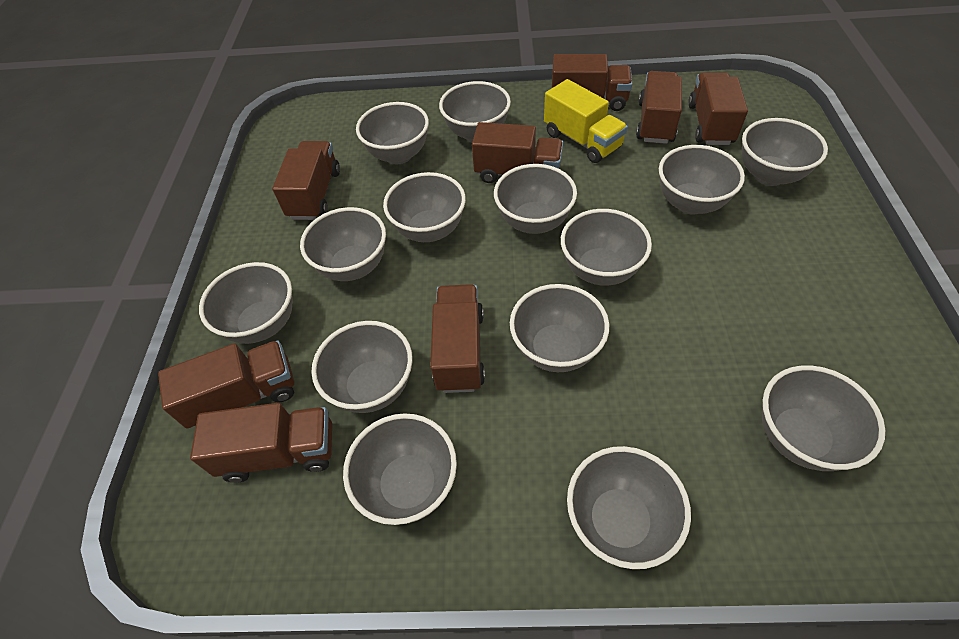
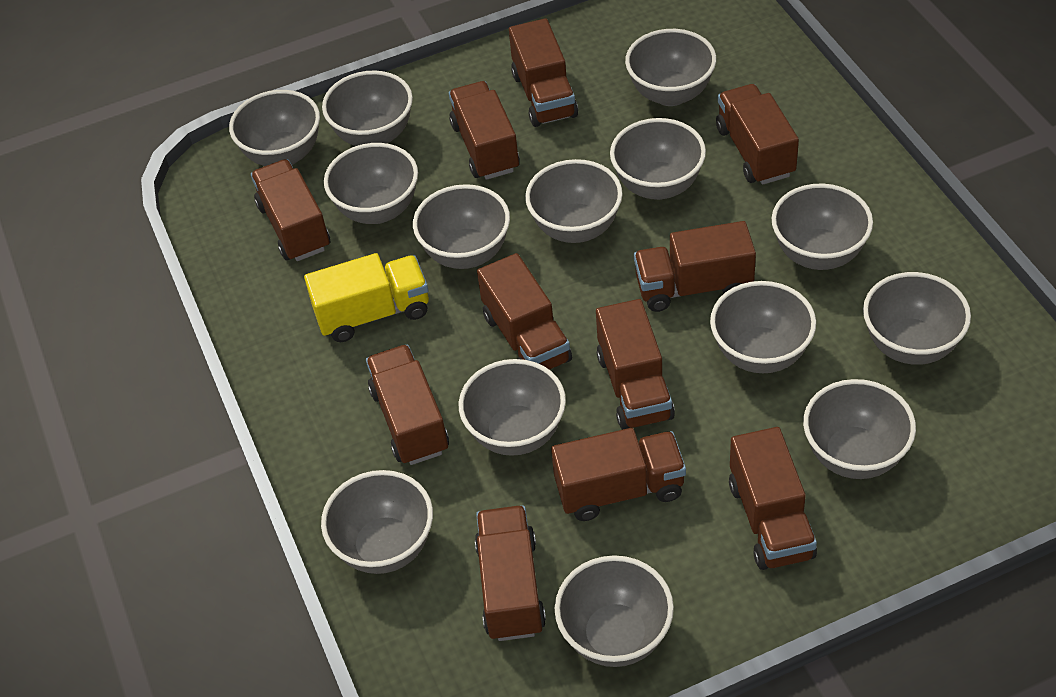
brown truck: [158,341,294,429] [190,403,332,483] [272,141,340,220] [430,284,485,393] [472,122,563,183] [552,54,632,111] [636,71,682,144] [688,72,748,145] = 8 -> [251,159,330,261] [366,345,449,465] [449,81,520,180] [475,505,546,641] [477,253,572,370] [509,18,578,127] [551,428,686,521] [596,299,675,430] [634,221,756,312] [716,84,799,185] [729,427,817,570] = 11

